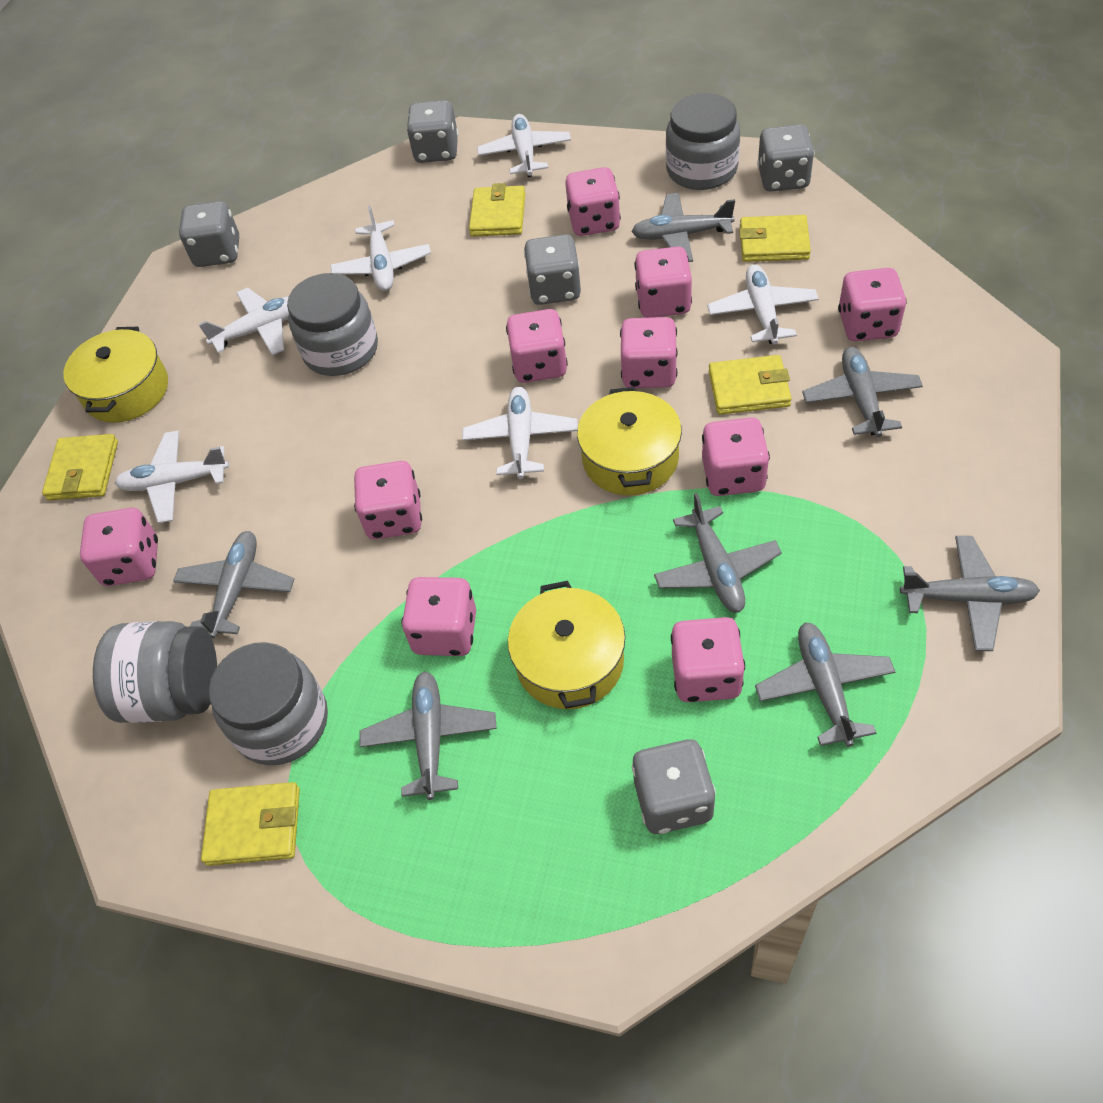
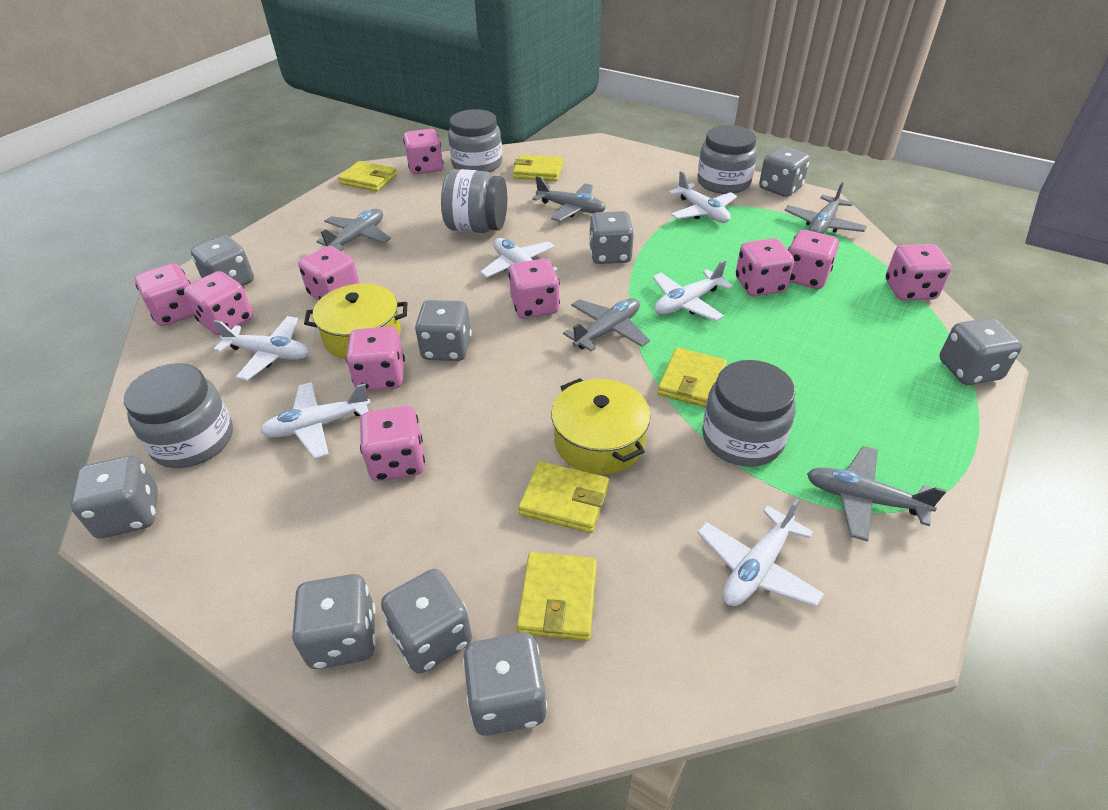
grey dice: [179,201,239,267] [407,100,458,163] [524,234,581,305] [632,739,716,834] [757,124,814,192] = 5 -> [70,456,158,538] [191,235,254,286] [292,574,376,669] [381,569,472,674] [415,300,472,361] [463,632,547,736] [589,211,634,264] [759,146,810,197] [939,318,1022,385] = 9
grey jar: [93,621,217,723] [209,642,328,765] [287,273,378,376] [666,93,740,190] = 4 -> [124,363,233,468] [441,169,507,233] [448,109,502,172] [697,125,757,194] [702,360,796,466] = 5
grey plane: [173,531,294,638] [359,671,497,800] [631,193,735,262] [654,493,782,613] [755,623,896,747] [802,347,923,437] [900,536,1040,651] = 7 -> [316,209,391,251] [532,176,606,222] [563,298,650,352] [784,182,867,234] [807,446,946,542] = 5
yellow pot: [63,327,168,423] [508,581,625,709] [577,387,682,495] = 3 -> [304,283,407,360] [551,378,651,475] = 2

